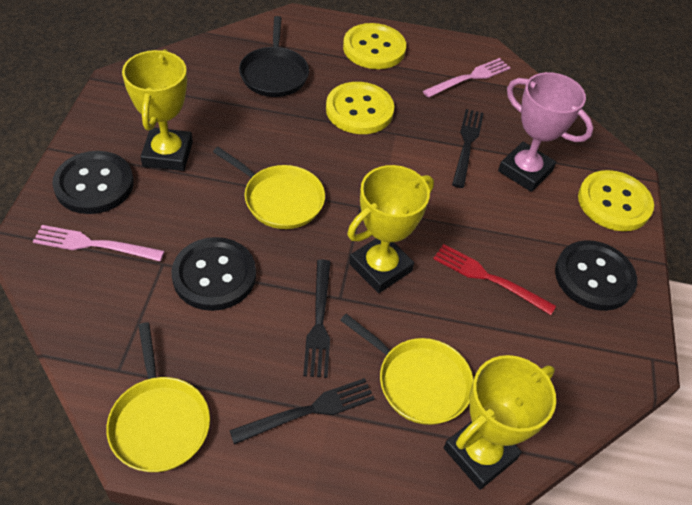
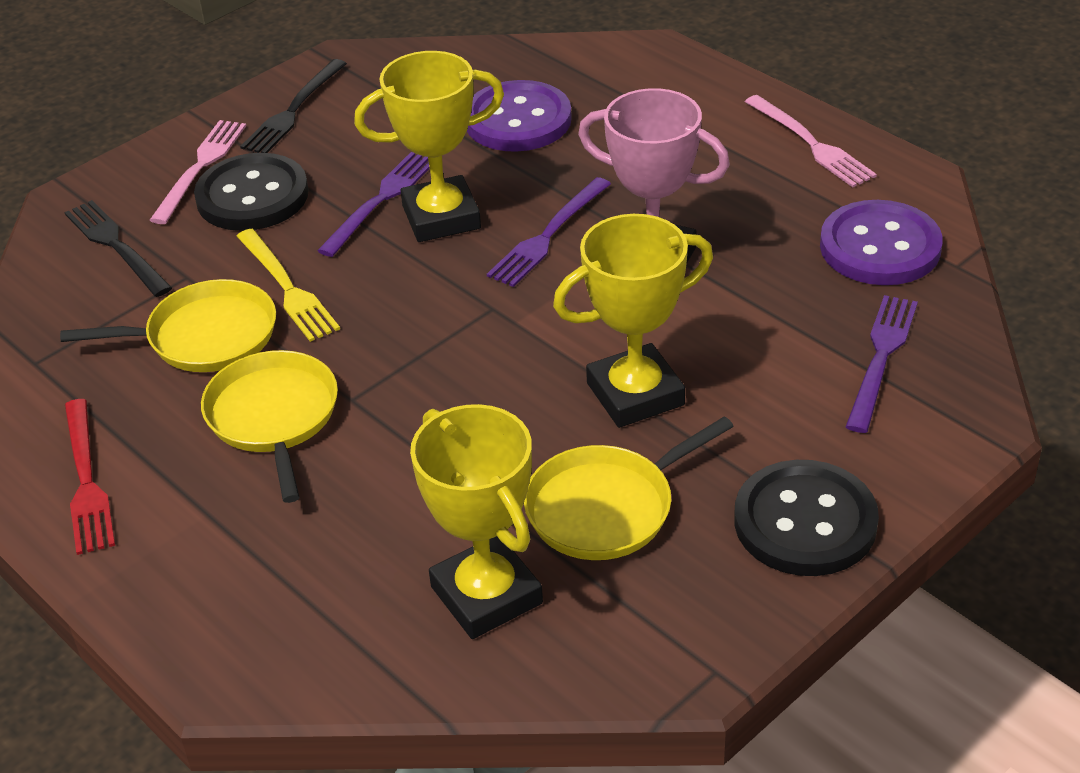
black button: [52,151,134,214] [172,237,256,311] [555,240,637,311] = 3 -> [194,153,309,231] [734,460,879,576] = 2
black fork: [229,378,375,445] [303,260,331,378] [452,109,484,188] = 3 -> [65,200,172,297] [240,59,347,153] = 2
black pan: [239,16,309,97] = 1 -> none = 0
purple button: none = 0 -> [467,80,572,152] [820,200,943,285] = 2
purple fork: none = 0 -> [317,152,430,257] [487,177,611,287] [846,295,918,433] = 3
yellow button: [326,82,394,134] [343,23,406,69] [578,170,654,231] = 3 -> none = 0
yellow fork: none = 0 -> [237,229,340,342] = 1

